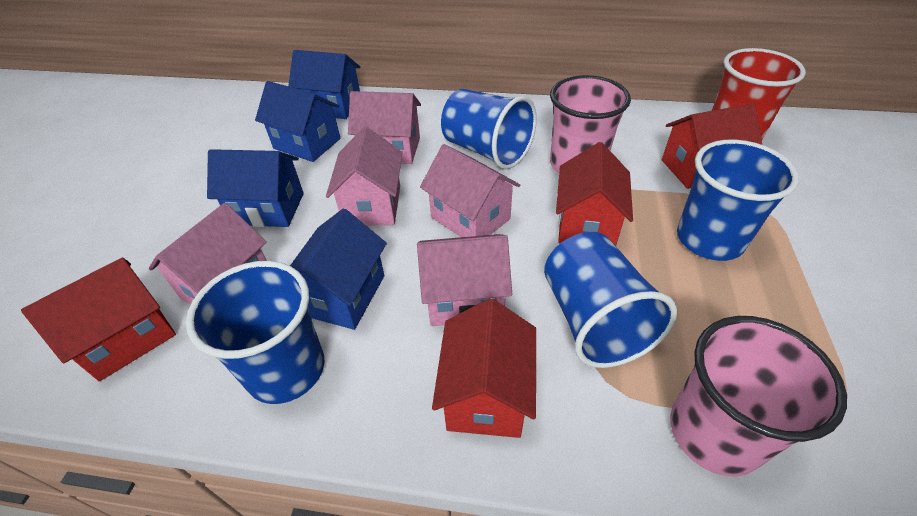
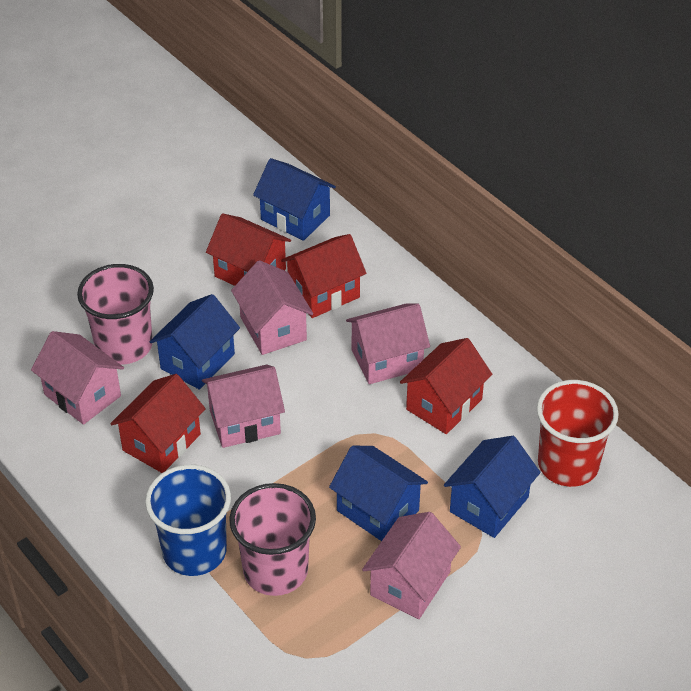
blue cup: [186,261,324,404] [441,89,537,169] [544,232,677,368] [677,139,799,261] = 4 -> [145,465,231,576] = 1

